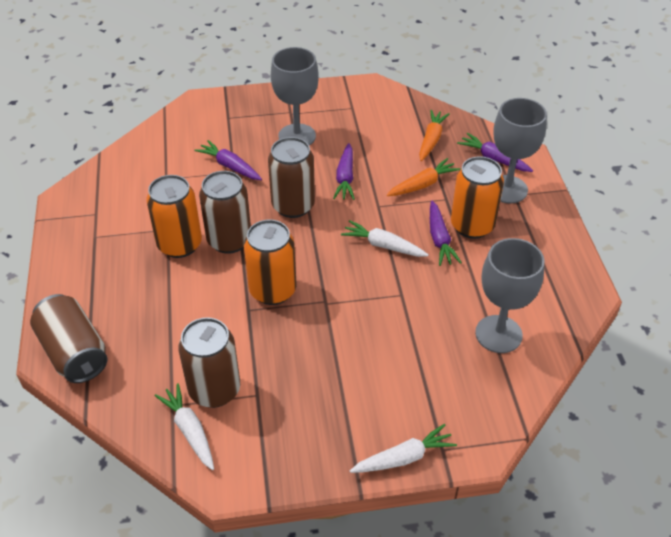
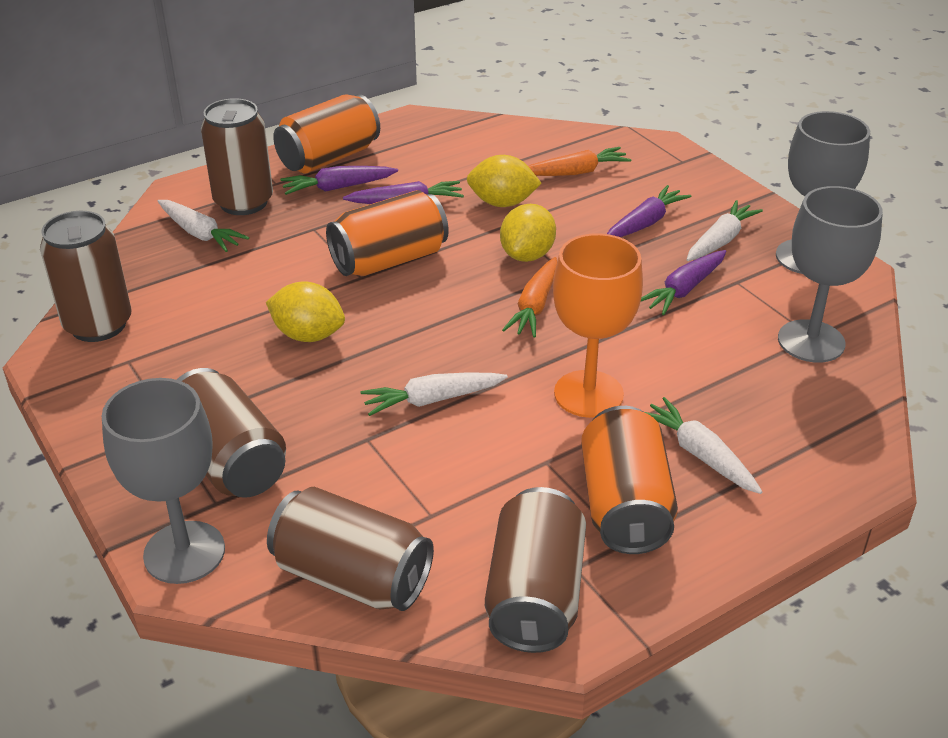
brown can: [30,294,107,383] [178,317,240,408] [199,171,251,254] [268,137,315,218] = 4 -> [40,211,131,342] [177,368,286,498] [201,98,273,215] [267,487,434,611] [485,487,586,653] = 5
orange goblet: none = 0 -> [553,233,643,418] = 1
white carrot: [155,384,214,470] [341,220,429,257] [350,424,457,473] = 3 -> [158,200,249,252] [361,373,508,416] [645,397,762,494] [687,200,763,261] = 4
yellow lemon: none = 0 -> [266,281,345,342] [467,155,542,207] [500,204,556,262] = 3

